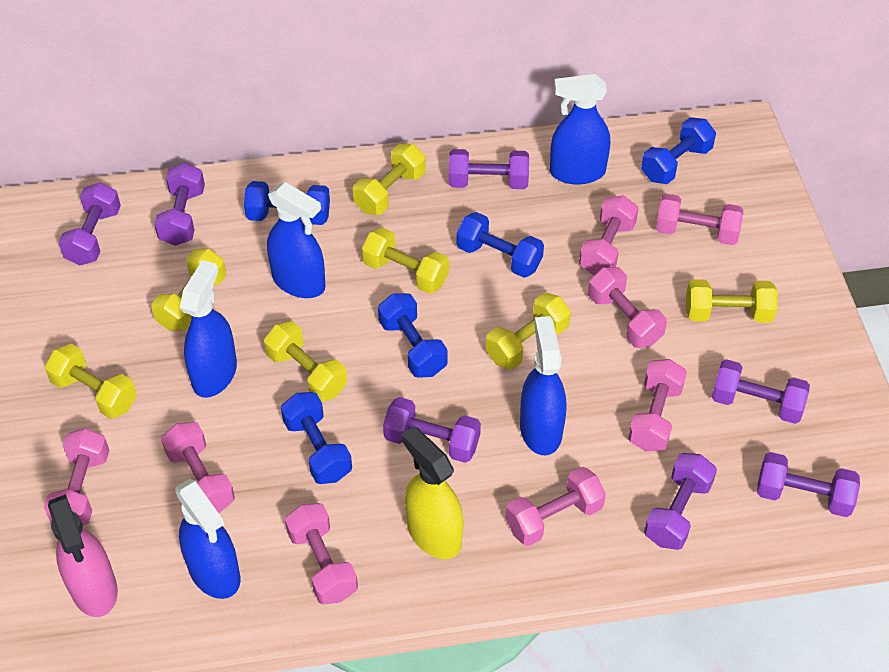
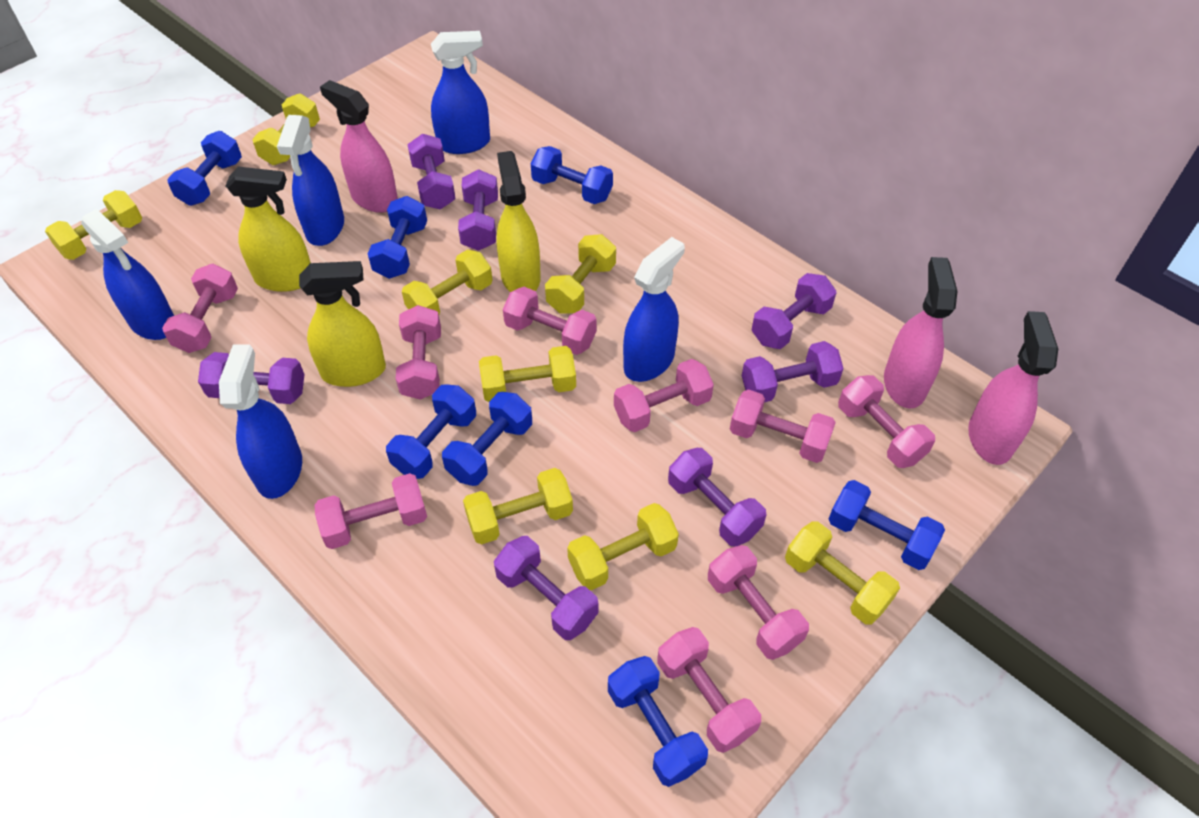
blue dumbbell: [244,181,330,225] [281,392,352,484] [378,293,448,378] [457,212,544,278] [641,117,716,184] = 5 -> [167,131,242,206] [368,196,427,279] [386,384,476,479] [442,392,532,486] [531,146,613,204] [608,656,708,787] [829,480,945,570] = 7
pink dumbbell: [44,428,109,526] [161,422,235,513] [285,503,358,605] [506,467,606,546] [579,196,639,275] [588,267,667,348] [628,359,687,451] [656,194,743,245] = 8 -> [162,264,238,353] [315,473,427,549] [396,305,441,400] [503,287,597,355] [614,359,714,432] [657,627,761,753] [708,545,809,660] [730,389,836,463] [838,375,935,468] = 9
pink spray bottle: [48,494,118,617] = 1 -> [320,80,398,213] [884,257,957,409] [968,311,1058,465] = 3
yellow dumbbell: [44,344,137,419] [151,249,226,331] [264,321,347,402] [353,144,426,215] [362,227,449,294] [486,293,571,370] [686,279,778,323] = 7 -> [45,190,142,260] [253,93,320,165] [402,250,493,314] [463,468,573,545] [479,346,576,402] [545,234,616,314] [567,503,679,590] [785,521,900,624] = 8
yellow spray bottle: [401,426,464,559] = 1 -> [226,167,311,292] [299,261,386,387] [496,151,541,292] = 3

